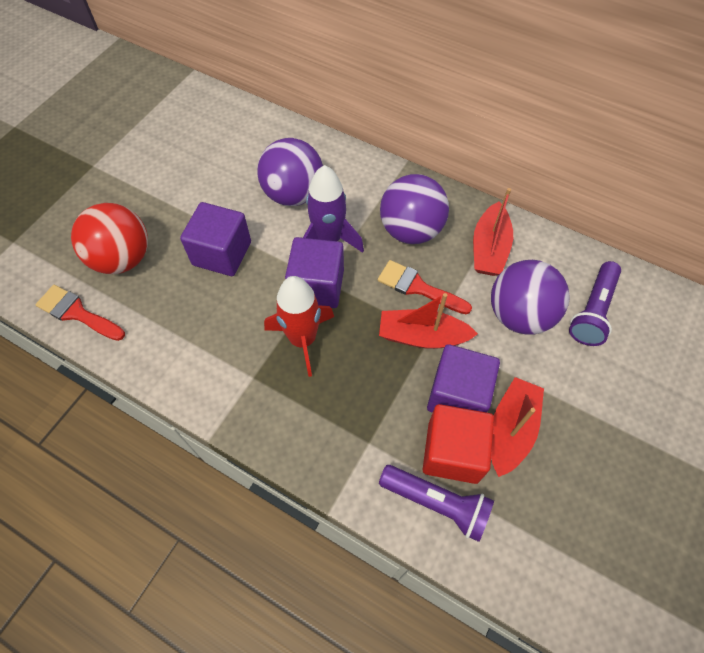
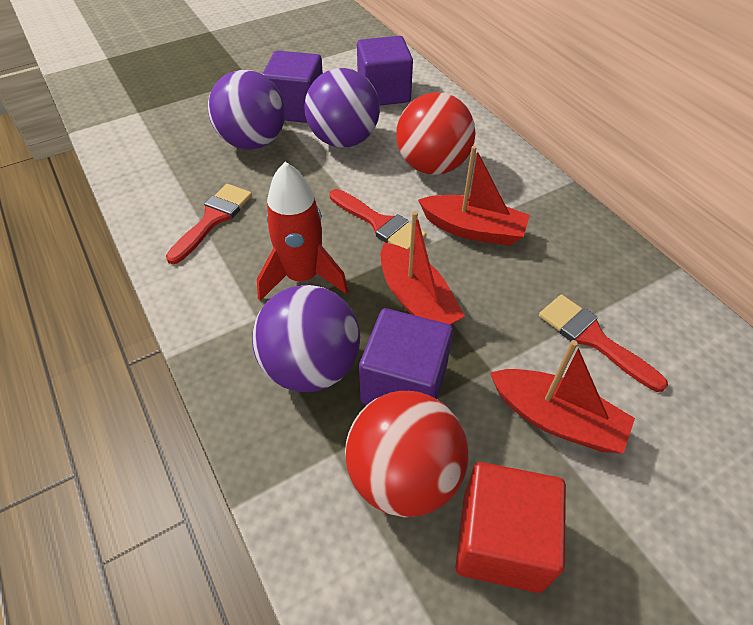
purple flashlight: [379,465,494,542] [569,261,621,346] = 2 -> none = 0
purple rocket: [303,165,364,253] = 1 -> none = 0
red ball: [71,203,148,274] = 1 -> [345,391,468,517] [396,92,475,175] = 2
red brush: [36,285,125,341] [378,260,472,314] = 2 -> [166,184,252,264] [330,189,426,251] [539,294,668,392] = 3

